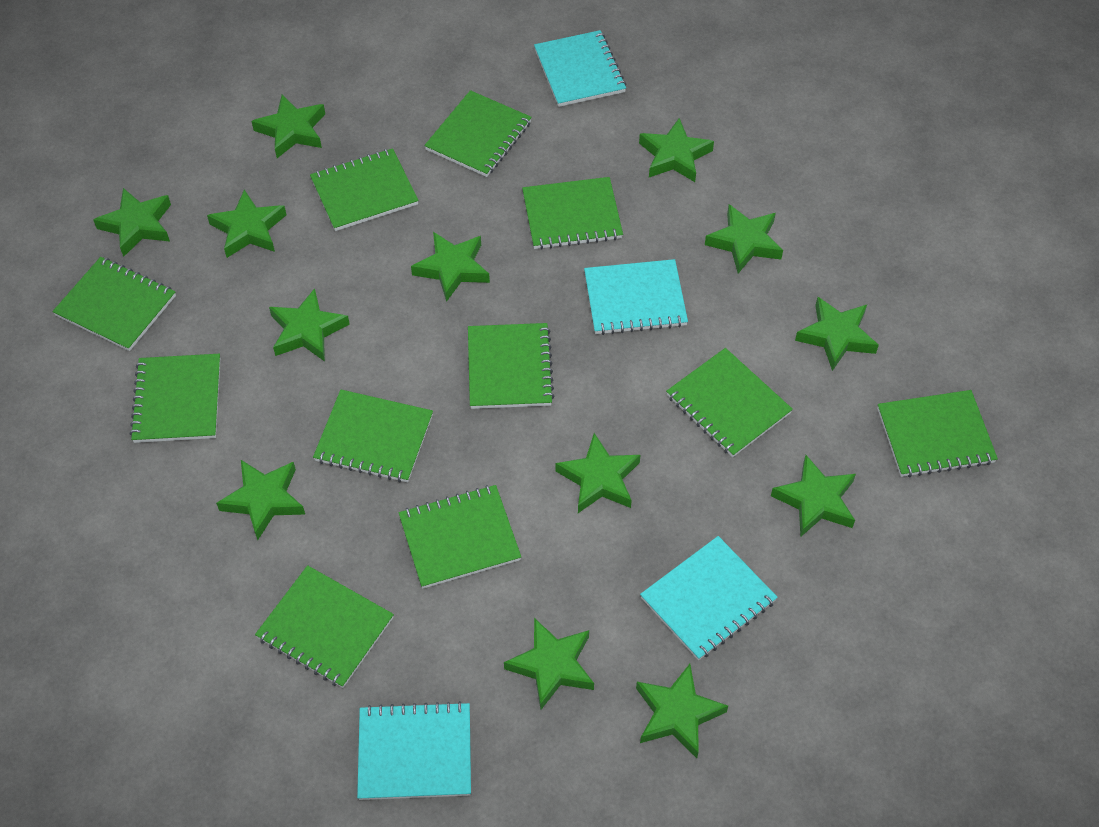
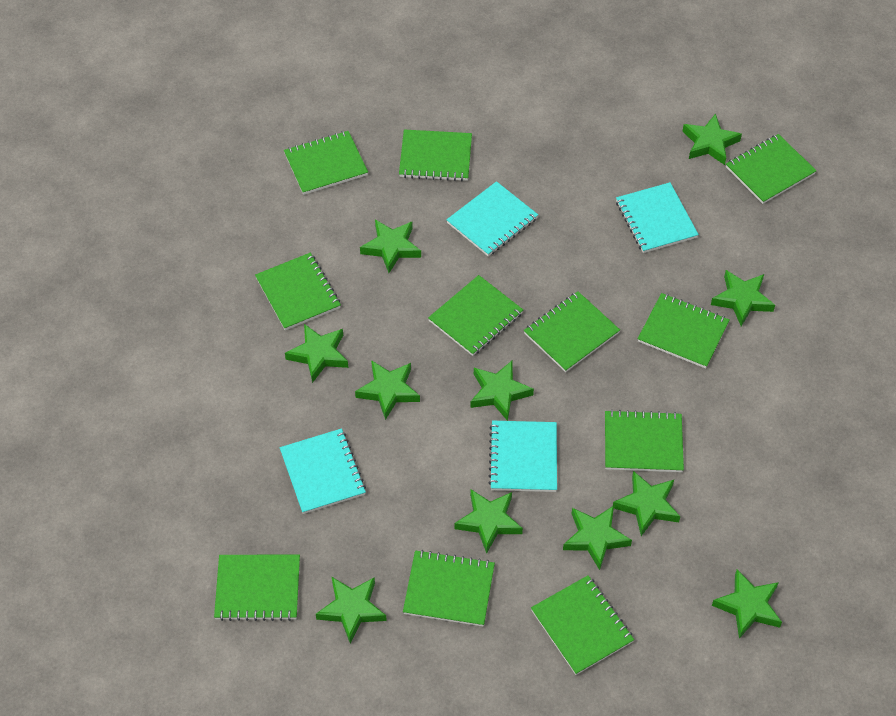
green star: [93,188,171,257] [207,190,286,258] [216,460,305,540] [252,95,325,158] [269,288,350,362] [411,232,490,302] [504,618,594,709] [555,433,641,513] [636,664,728,758] [639,118,714,182] [705,204,783,274] [771,455,856,537] [795,297,879,371] = 13 -> [285,324,348,383] [316,576,387,643] [355,360,420,420] [360,220,421,273] [454,489,523,554] [470,361,534,421] [563,506,632,570] [613,471,680,536] [682,113,742,165] [711,270,775,326] [712,569,782,639] = 11

